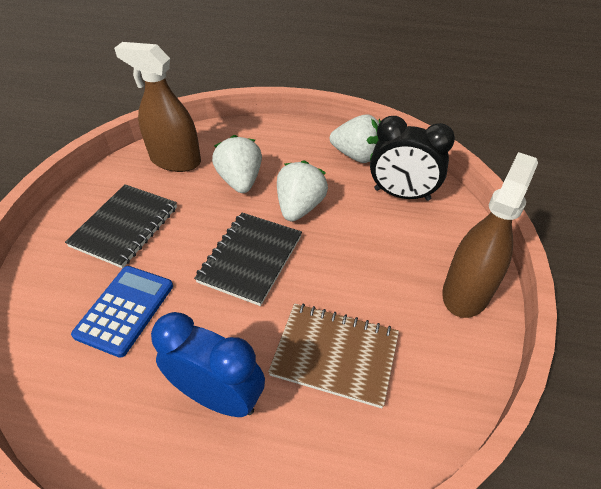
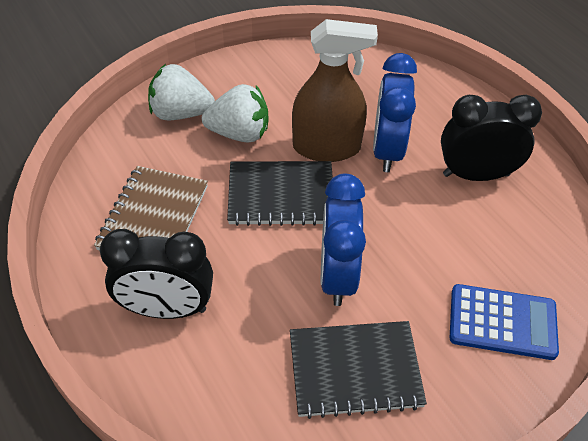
black clock: [370,116,455,201] = 1 -> [100,229,213,319] [441,95,542,181] = 2
blue clock: [151,312,265,417] = 1 -> [321,174,366,306] [373,53,417,172] = 2
brown spray bottle: [114,42,201,172] [442,152,538,318] = 2 -> [292,19,378,162] = 1
white strawberry: [212,135,262,193] [277,160,328,221] [330,114,381,163] = 3 -> [148,64,215,120] [202,84,268,143] = 2

